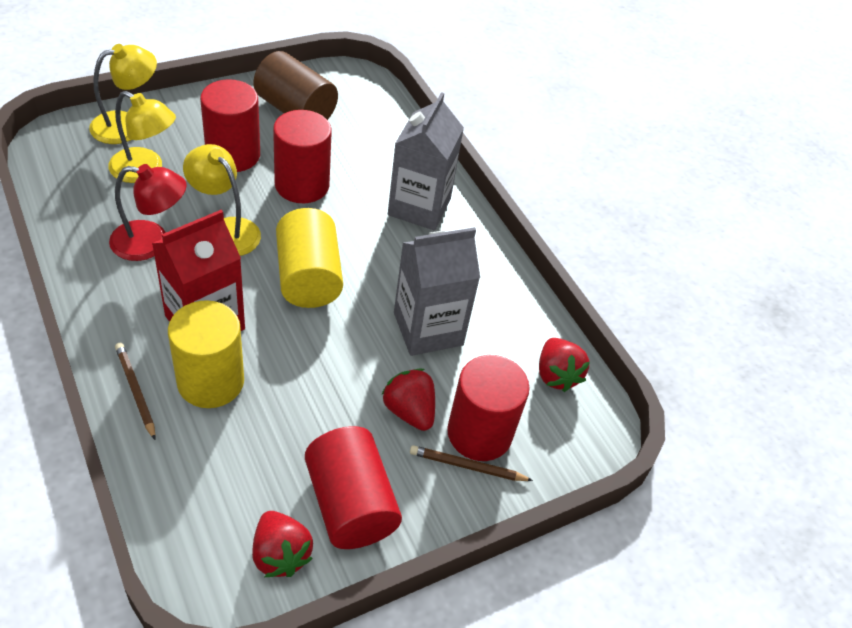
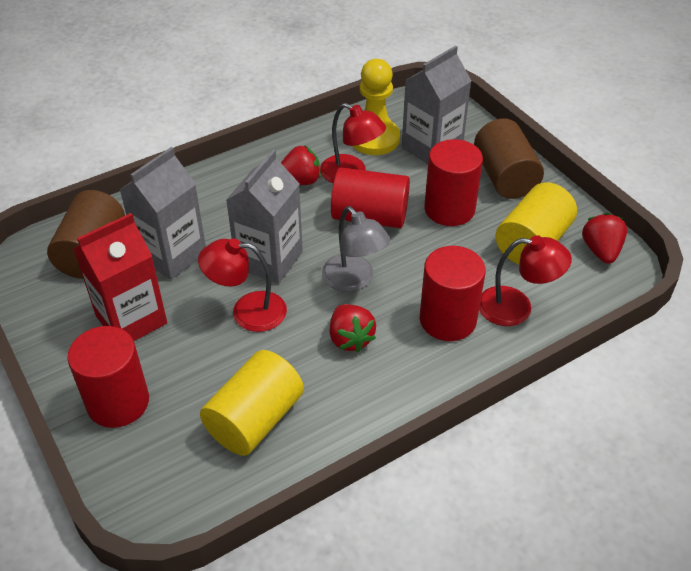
brown cylinder: [253,51,338,120] = 1 -> [47,190,125,279] [474,118,544,199] = 2
brown pencil: [115,343,156,440] [410,445,533,481] = 2 -> none = 0
grey carton: [388,92,464,230] [394,227,480,356] = 2 -> [120,147,206,280] [226,150,303,284] [402,45,471,164] = 3
grey lamp: none = 0 -> [322,206,391,292] = 1
red lamp: [109,164,187,261] = 1 -> [198,238,287,332] [320,103,386,183] [479,235,572,326] = 3
yellow lamp: [89,44,157,144] [108,91,176,183] [183,144,261,256] = 3 -> none = 0
yellow pawn: none = 0 -> [352,59,400,155] = 1

